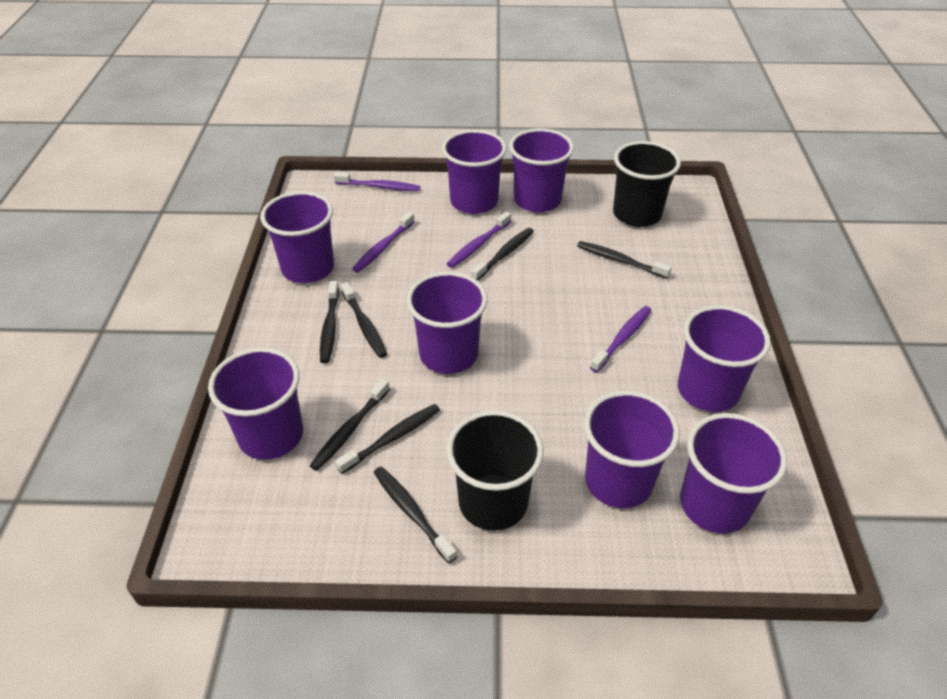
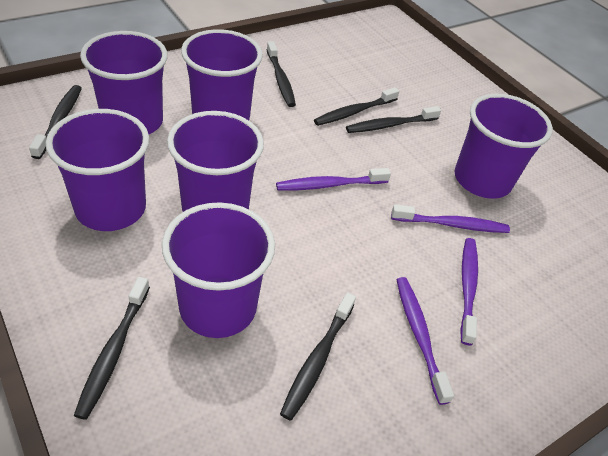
black cup: [446,410,544,531] [613,141,681,227] = 2 -> none = 0
black toothbrush: [310,379,390,471] [320,281,339,363] [335,404,440,474] [341,282,387,358] [374,466,457,563] [471,228,534,281] [577,241,672,279] = 7 -> [29,85,82,159] [74,277,150,420] [267,41,296,107] [280,292,356,421] [314,87,399,126] [346,106,441,133] = 6
purple cup: [208,348,303,460] [260,191,334,283] [407,272,488,374] [442,130,507,214] [509,128,574,212] [584,391,680,508] [678,305,771,412] [680,413,787,534] = 8 -> [45,109,149,231] [80,31,168,134] [162,202,275,338] [167,111,264,212] [181,29,263,120] [454,94,553,199] = 6

